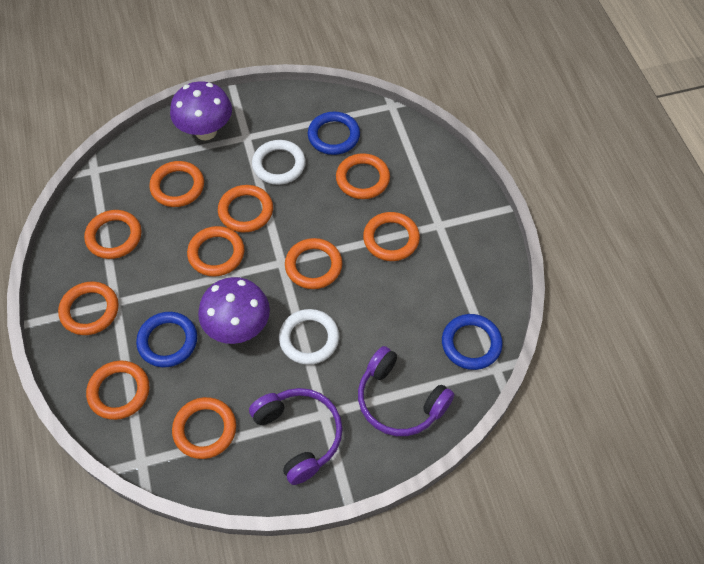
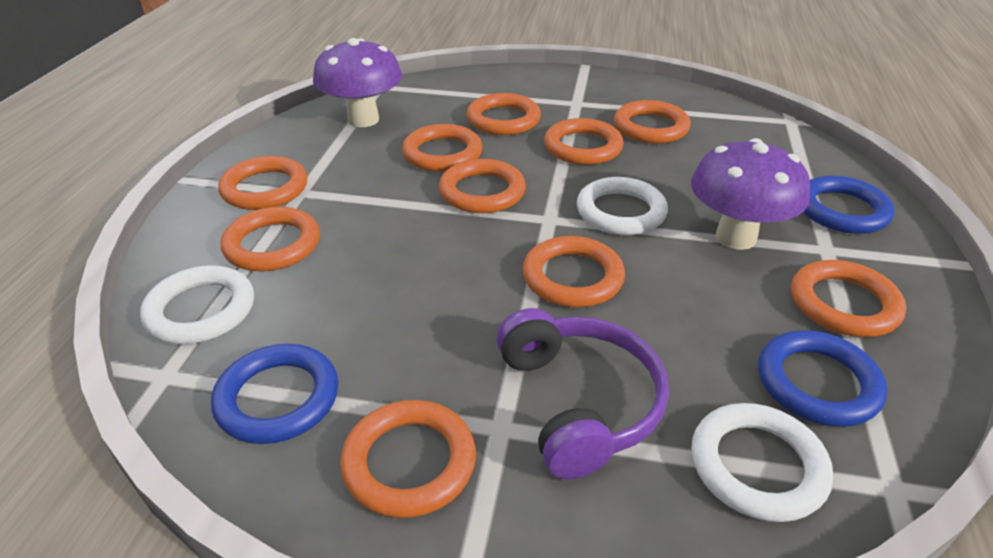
purple headphones: [249,388,343,485] [358,346,454,436] = 2 -> [496,308,669,479] = 1
white ring: [252,140,306,185] [279,309,339,365] = 2 -> [140,265,254,344] [577,177,668,235] [691,403,833,522] = 3

